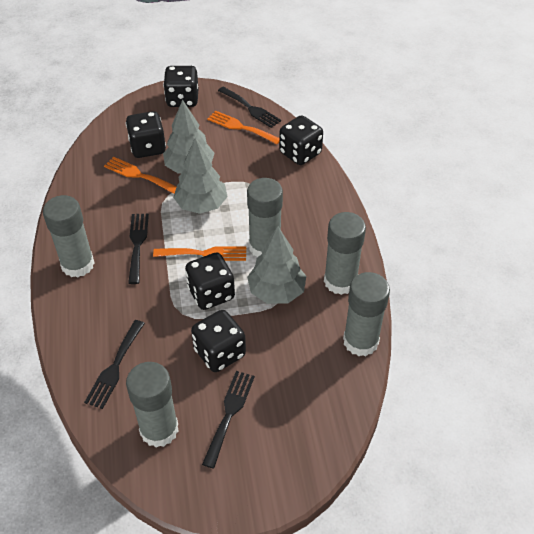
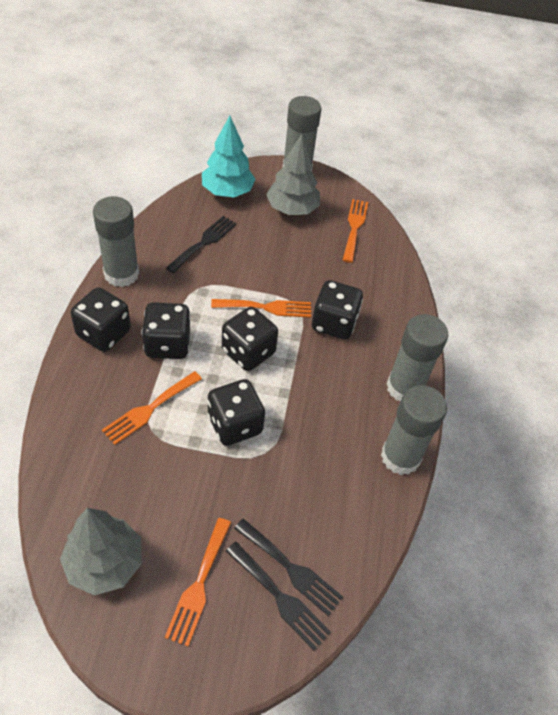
black fork: [84,320,145,409] [128,213,149,284] [202,371,255,468] [218,87,281,128] = 4 -> [166,216,237,273] [226,542,331,651] [234,518,343,616] = 3
grey glue stick: [43,195,95,278] [126,362,179,447] [247,178,283,257] [324,212,366,295] [343,272,390,356] = 5 -> [93,196,139,287] [282,96,321,171] [381,385,447,475] [387,314,448,401] = 4
grey tree: [163,100,215,174] [173,137,228,214] [247,226,306,304] = 3 -> [60,508,142,595] [266,134,320,215] = 2
orange fork: [104,157,177,194] [153,246,246,261] [207,111,279,144] = 3 -> [102,371,202,445] [165,518,231,647] [211,299,311,318] [343,199,368,263] = 4
turquoise tree: none = 0 -> [202,116,255,197] = 1

